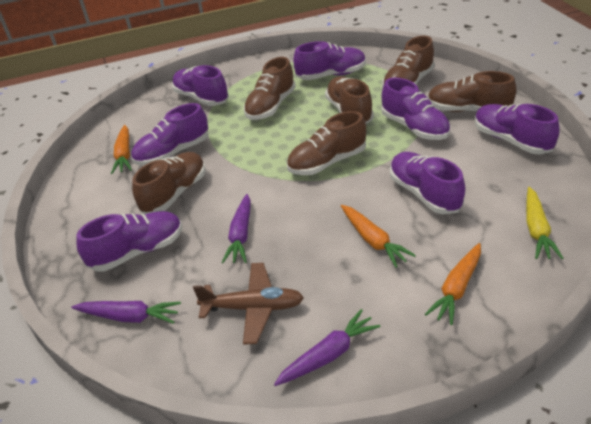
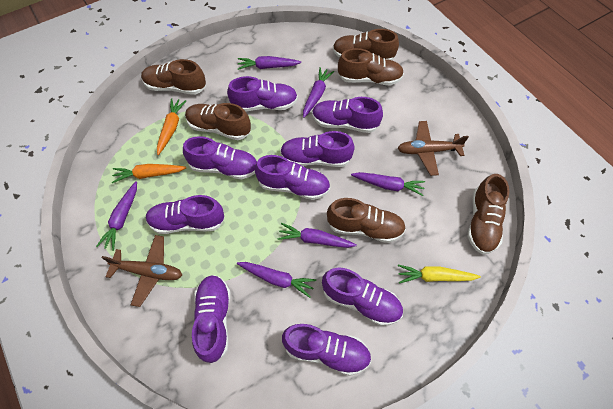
brown plane: [193,263,304,344] = 1 -> [102,235,182,307] [398,121,469,176] = 2
orange carrot: [111,125,132,174] [341,205,416,268] [425,243,481,325] = 3 -> [112,164,186,183] [157,98,186,155] = 2
purple carrot: [72,301,181,324] [221,194,251,263] [274,309,381,386] = 3 -> [96,181,137,251] [237,262,316,298] [238,56,301,70] [277,223,357,248] [303,67,334,118] [351,172,425,196] = 6
purple shoe: [76,211,182,272] [131,103,209,166] [172,65,229,106] [293,41,366,80] [381,78,450,140] [390,152,465,214] [475,104,560,154] = 7 -> [146,195,225,234] [183,136,257,180] [192,275,230,363] [227,76,298,112] [255,155,330,200] [280,131,355,167] [282,324,371,376] [312,97,383,133] [322,267,403,326] = 9

